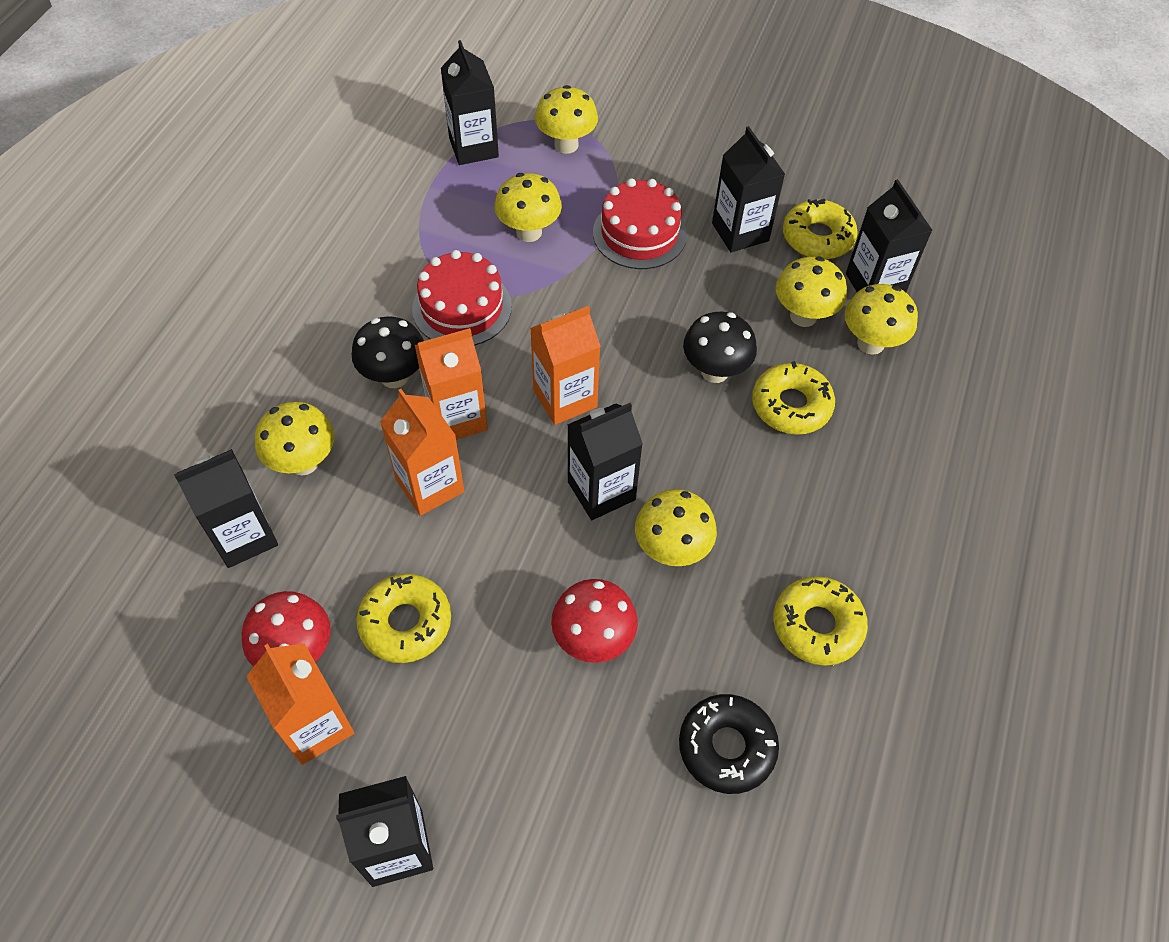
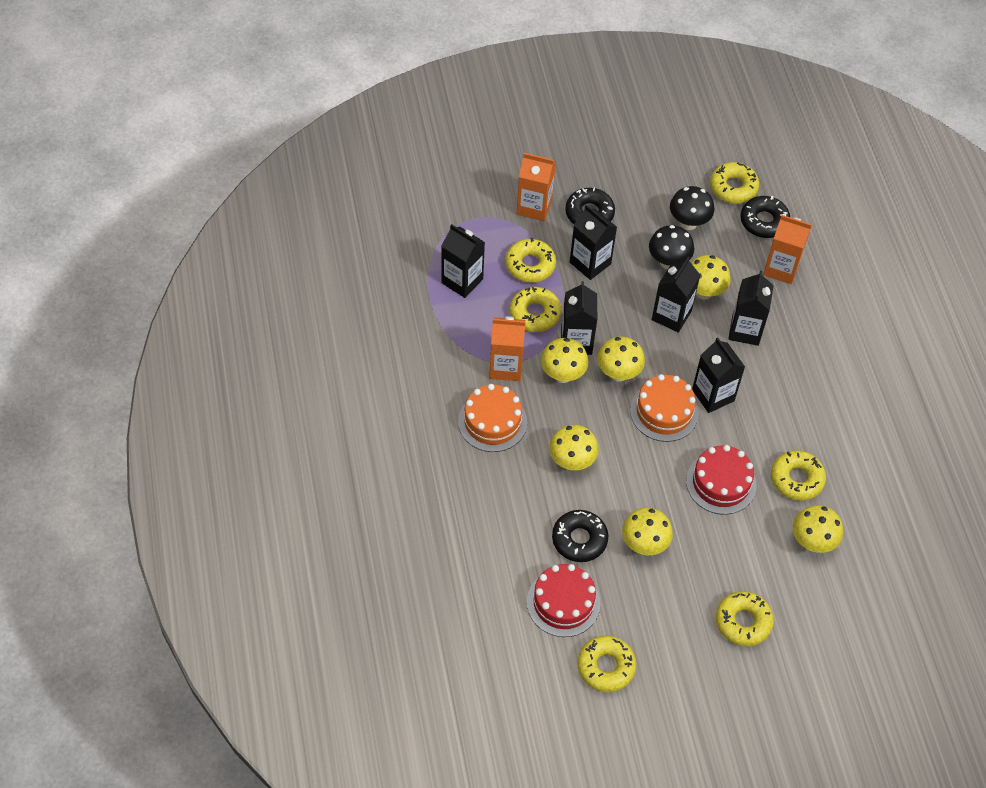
black donut: [679,694,779,794] = 1 -> [552,510,608,562] [565,188,615,224] [740,196,790,238] = 3
orange cake: none = 0 -> [458,384,527,452] [630,374,699,442] = 2
orange carton: [246,643,354,765] [380,389,464,516] [415,328,488,440] [530,306,601,425] = 4 -> [489,316,526,381] [517,153,556,221] [763,215,812,284] = 3
red mushroom: [242,591,331,667] [551,579,638,663] = 2 -> none = 0
yellow donut: [356,574,451,663] [752,361,835,435] [773,576,868,666] [783,199,858,259] = 4 -> [505,238,556,283] [510,287,562,332] [577,636,636,692] [710,162,759,204] [716,591,774,646] [771,450,826,501] = 6

